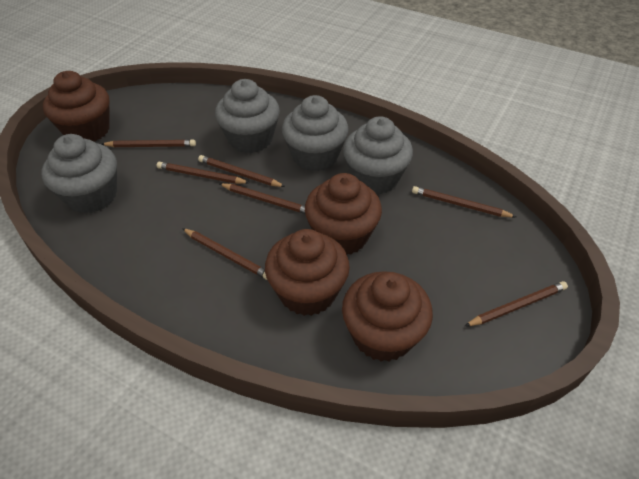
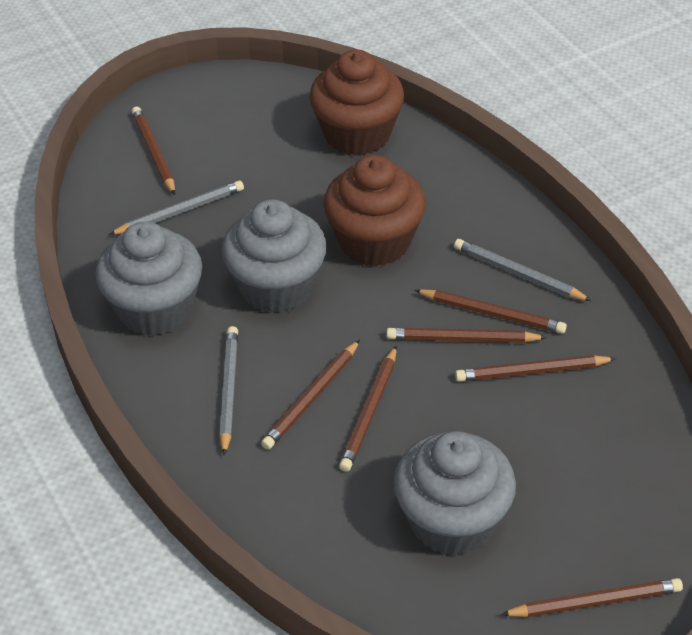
brown cupcake: [43,71,110,142] [265,229,350,316] [305,173,382,255] [342,271,433,362] = 4 -> [309,49,404,156] [324,155,426,267] = 2
grey cupcake: [41,134,117,213] [215,79,280,153] [282,95,349,171] [343,116,413,194] = 4 -> [95,221,202,336] [222,200,327,313] [394,431,516,556] = 3
grey pencil: none = 0 -> [109,181,244,235] [220,326,238,456] [454,239,592,301] = 3

